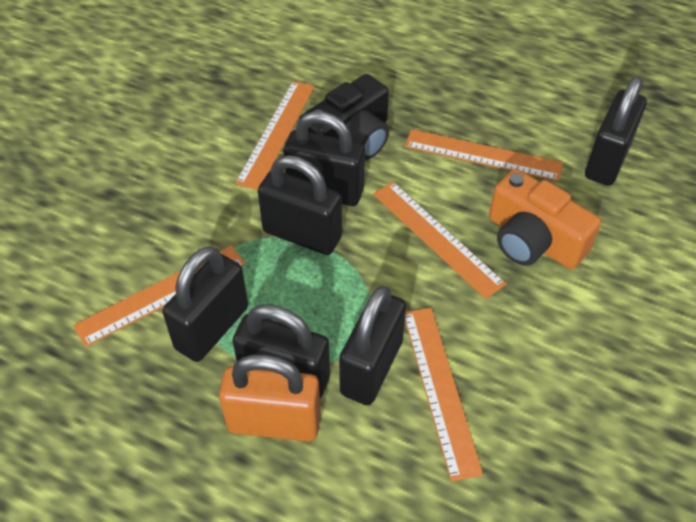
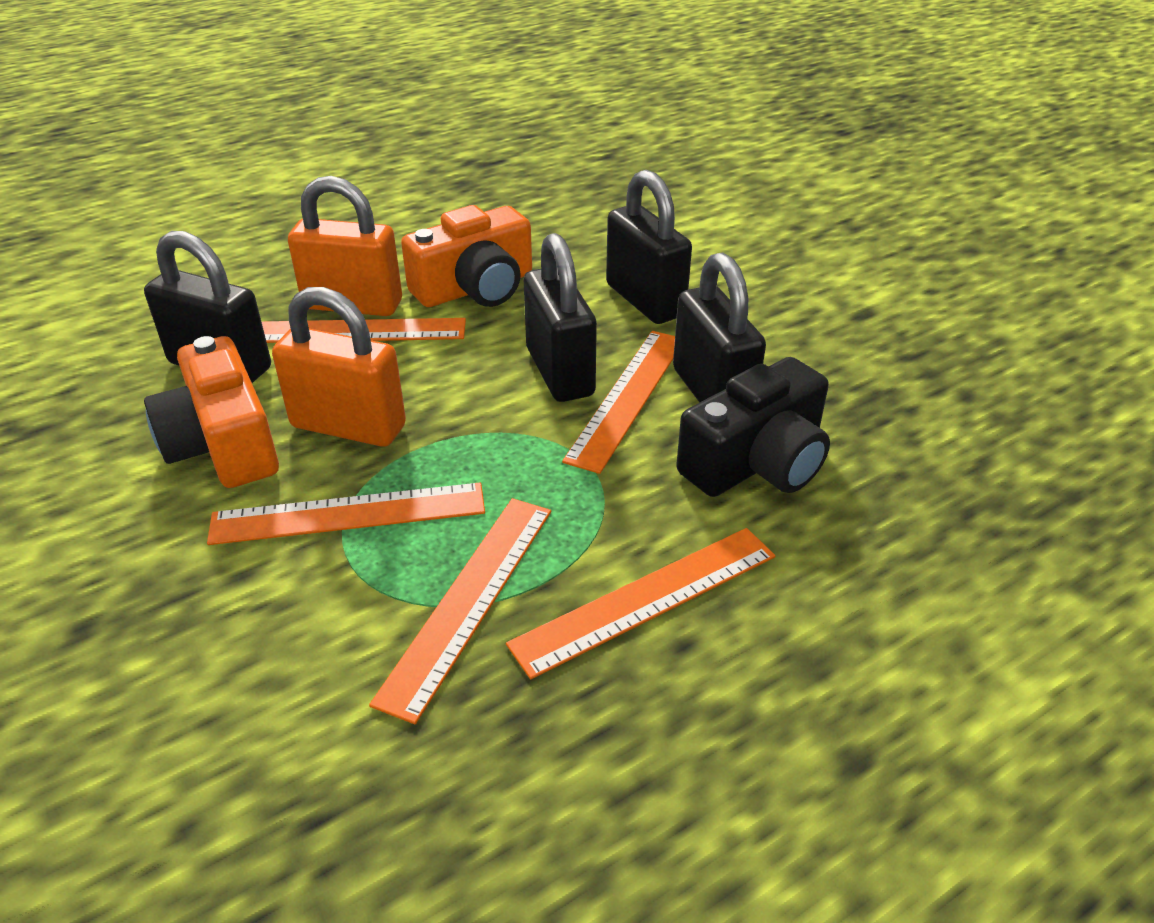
black padlock: [162,246,248,362] [232,304,330,398] [258,155,342,255] [284,111,365,206] [339,286,406,405] [585,76,647,186] = 6 -> [144,231,271,383] [524,233,597,402] [606,170,692,324] [673,252,766,403] = 4
orange camera: [489,169,601,269] = 1 -> [144,336,279,488] [401,205,532,307] = 2
orange padlock: [219,355,321,442] = 1 -> [272,287,406,447] [288,176,402,316] = 2

